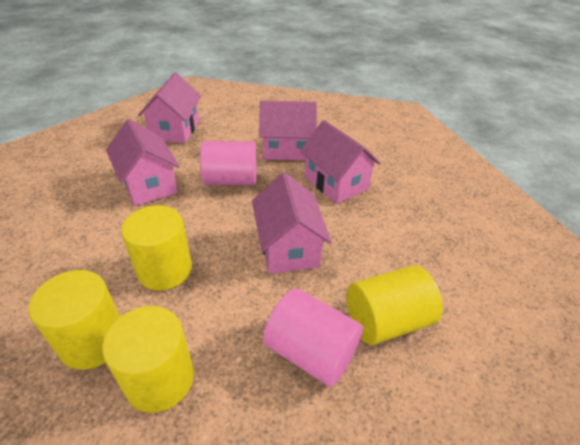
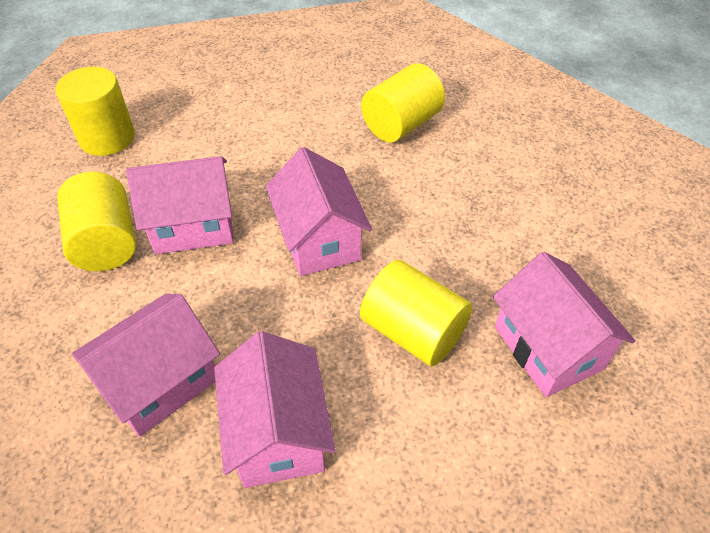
pink cylinder: [200,141,256,185] [263,288,363,387] = 2 -> none = 0

